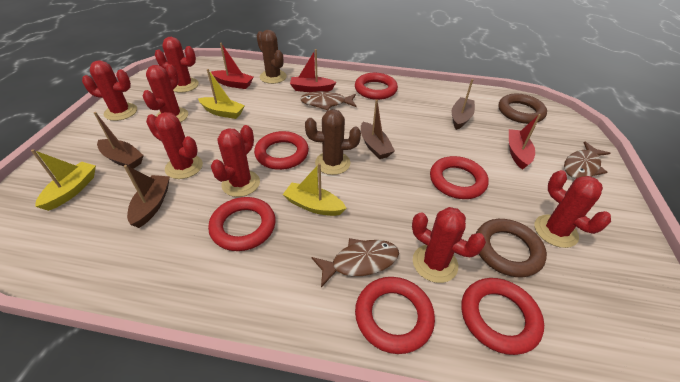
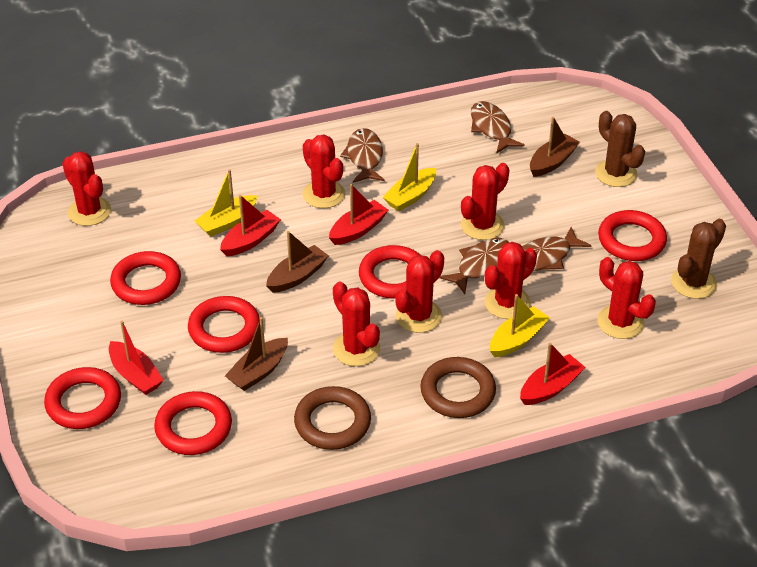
brown boat: [94,112,144,169] [124,165,170,228] [361,99,395,159] [452,79,475,130] = 4 -> [225,317,288,391] [266,231,329,293] [530,117,580,177] = 3
brown fish: [300,91,357,110] [312,238,399,287] [564,141,610,179] = 3 -> [340,128,385,183] [439,238,509,294] [471,101,525,154] [522,227,592,271] = 4
red boat: [211,43,254,89] [290,49,336,92] [509,114,541,170] = 3 -> [109,321,164,395] [220,195,281,256] [329,184,388,245] [520,342,586,405] = 4

